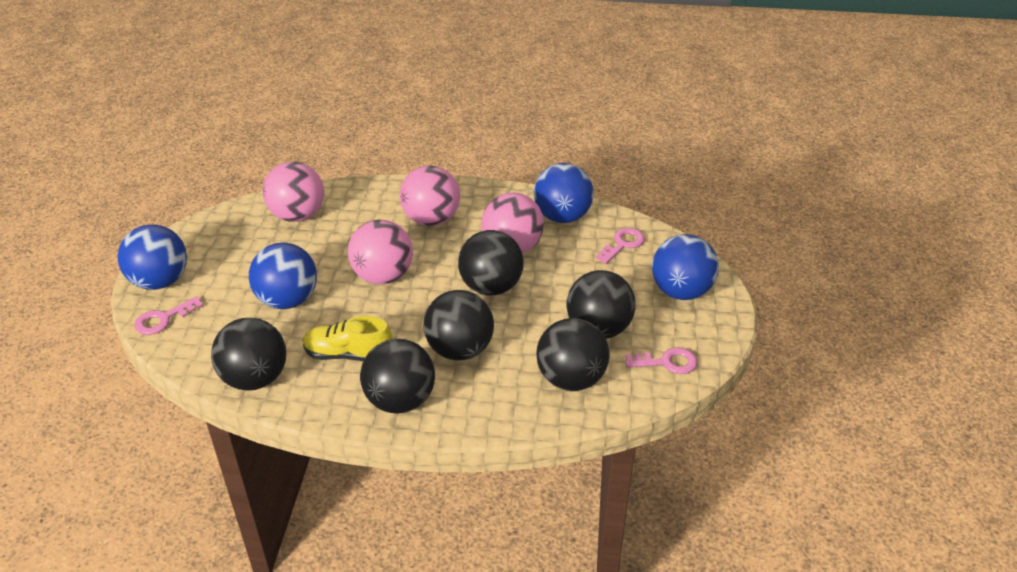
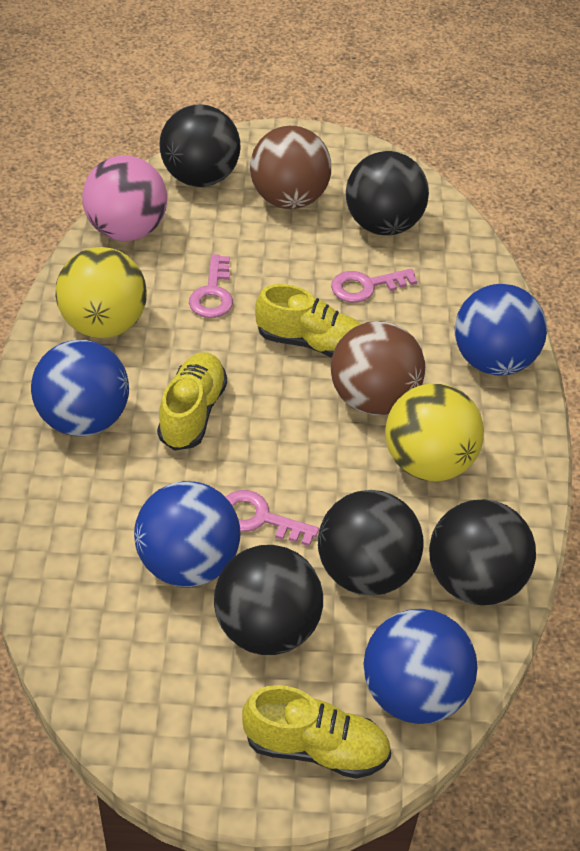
black ball: [211,318,286,391] [360,339,435,414] [423,290,494,361] [458,230,524,295] [536,318,609,391] [566,270,636,339] = 6 -> [159,104,241,187] [214,545,323,655] [318,490,424,596] [346,151,429,235] [429,499,536,606] = 5
brown ball: none = 0 -> [250,126,331,209] [331,321,425,415] = 2
pink ball: [263,162,324,222] [348,220,413,284] [400,166,460,226] [481,193,544,253] = 4 -> [82,155,167,241] = 1
yellow ball: none = 0 -> [56,247,147,338] [385,383,484,481] = 2
yellow shoe: [303,316,393,361] = 1 -> [157,352,227,451] [242,685,391,779] [255,284,361,358] = 3

